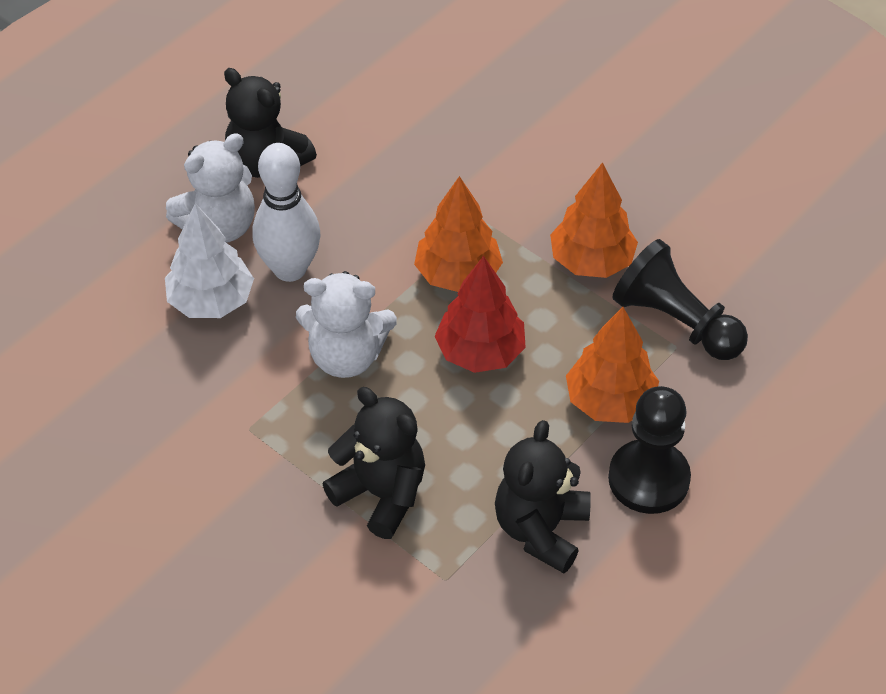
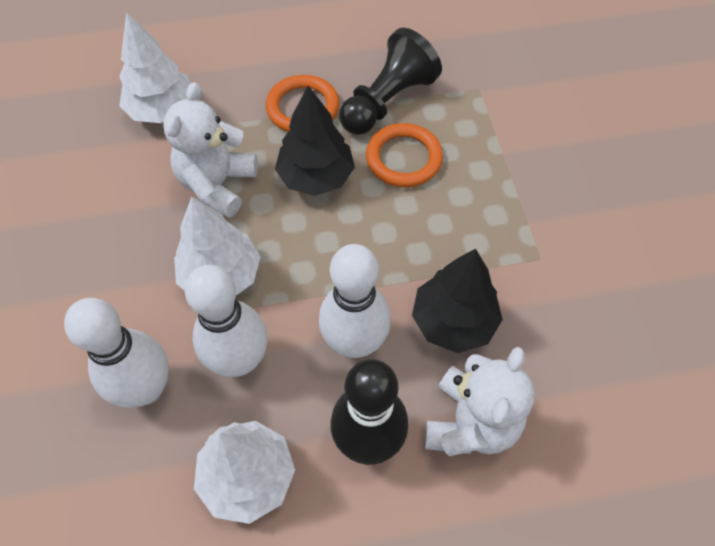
black bowling pin: none = 0 -> [331,359,408,465] = 1
black pawn: [608,386,691,514] [612,239,748,360] = 2 -> [339,28,442,135] = 1
black teddy bear: [224,68,317,178] [323,387,425,539] [495,420,591,573] = 3 -> none = 0
black tree: none = 0 -> [275,86,355,196] [412,249,503,353] = 2
orange ring: none = 0 -> [266,75,339,132] [366,123,443,187] = 2
orange tree: [414,176,503,292] [550,162,638,278] [566,307,659,423] = 3 -> none = 0
red tree: [435,256,526,373] = 1 -> none = 0
white bowling pin: [253,143,321,282] = 1 -> [64,298,169,408] [185,265,267,377] [319,244,391,358] = 3
white tree: [165,204,254,318] = 1 -> [119,12,191,123] [174,197,260,295] [194,421,295,524] = 3

